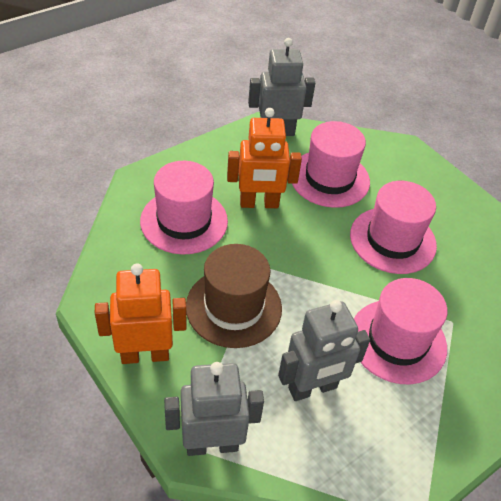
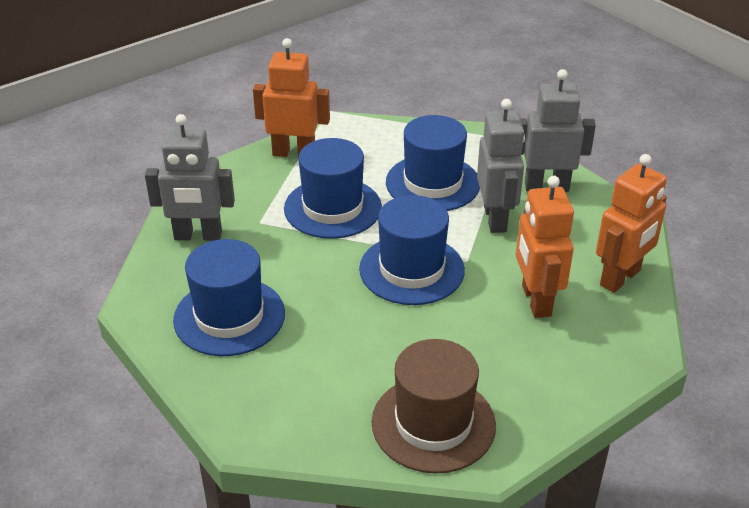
blue hat: none = 0 -> [173,239,285,356] [284,138,382,239] [359,195,465,305] [386,115,480,211] = 4
orange robot: [95,263,186,364] [227,108,302,208] = 2 -> [253,38,330,157] [516,176,574,318] [596,154,667,293] = 3
pink hat: [140,161,228,254] [292,121,370,208] [350,181,437,274] [354,278,447,384] = 4 -> none = 0

